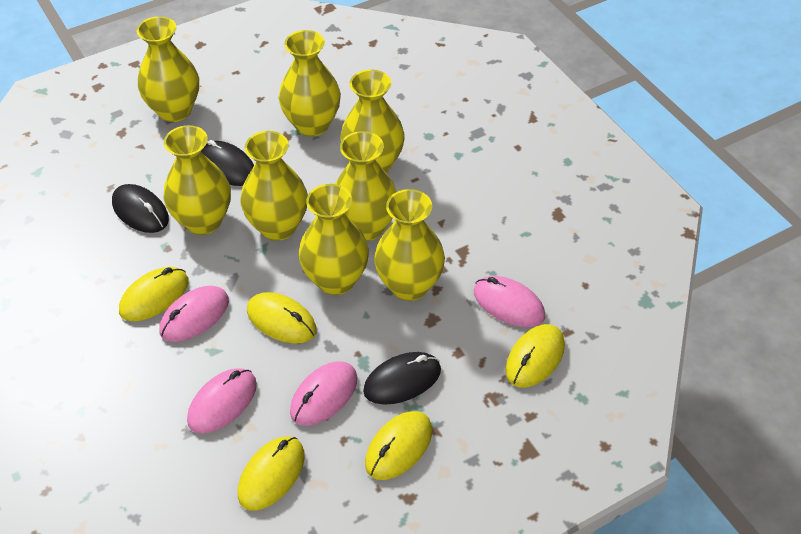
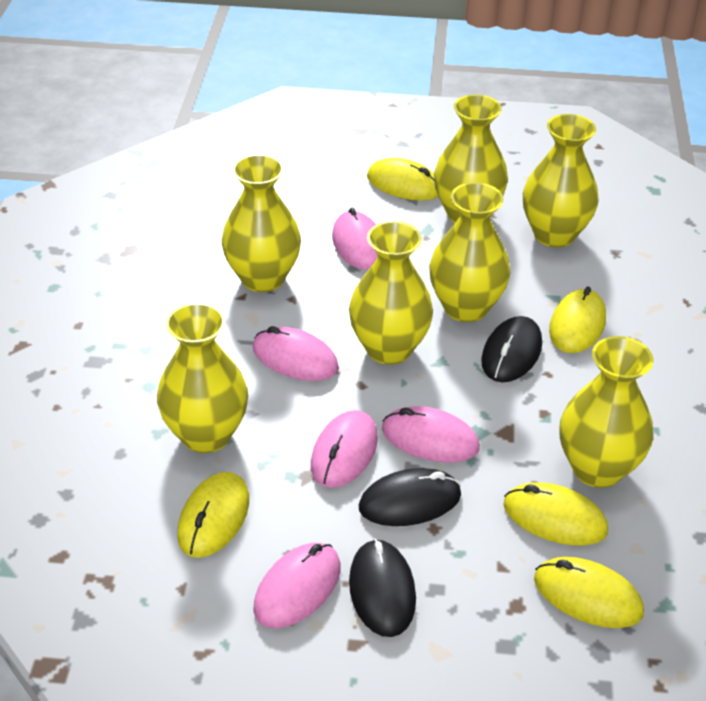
pink mouse: [159,286,229,342] [187,368,257,434] [290,361,357,426] [474,276,545,327] = 4 -> [253,326,339,381] [253,543,341,628] [311,410,378,488] [332,208,378,270] [382,406,480,463] = 5
yellow vase: [137,16,199,122] [163,125,231,235] [240,131,308,241] [279,30,341,137] [299,184,369,295] [335,131,397,241] [340,70,404,173] [374,189,445,301] = 8 -> [157,303,248,453] [222,154,301,292] [349,221,433,365] [429,182,511,322] [434,95,508,223] [523,114,599,247] [560,336,653,488] = 7

